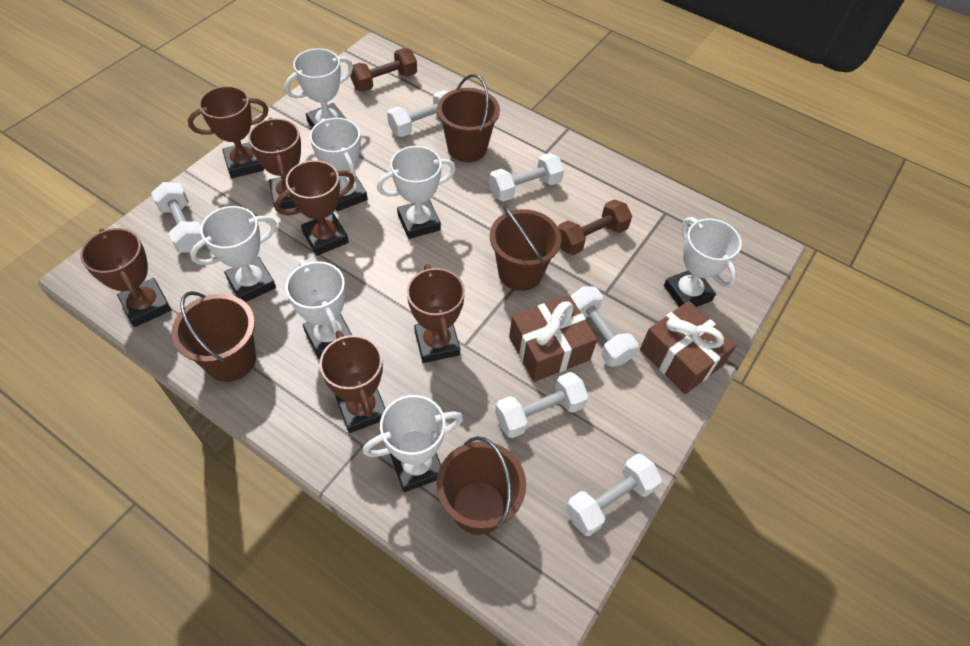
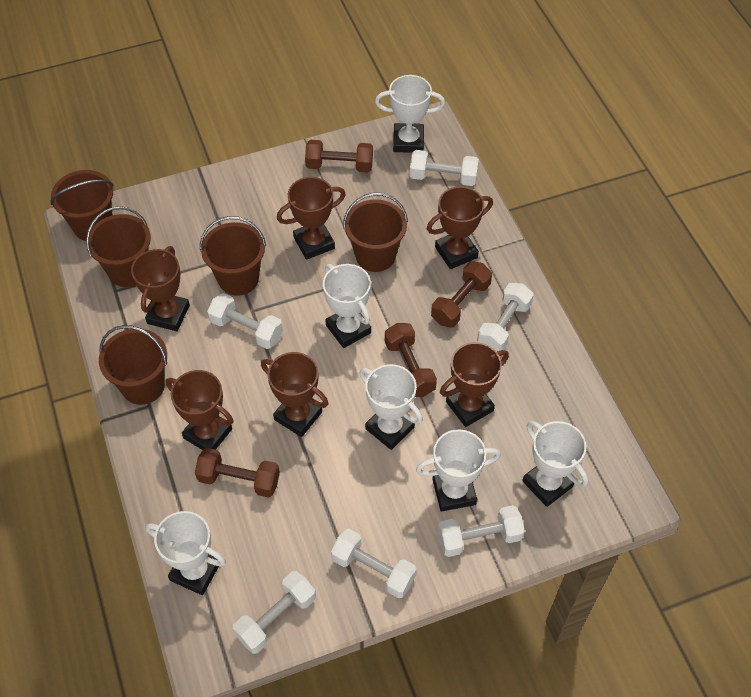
brown bucket: [172,291,256,382] [436,436,526,535] [437,74,500,162] [490,206,561,291] = 4 -> [51,170,114,241] [86,206,151,287] [99,325,167,405] [200,216,266,296] [343,193,408,272] = 5
brown dumbbell: [350,48,417,92] [558,199,632,255] = 2 -> [195,448,280,498] [305,140,373,173] [385,323,437,397] [431,261,492,328] = 4
brown gift: [509,295,597,382] [640,301,737,394] = 2 -> none = 0
white trophy: [190,206,277,302] [284,48,353,128] [286,260,352,359] [310,118,368,211] [363,395,463,492] [377,146,456,239] [664,217,742,307] = 7 -> [146,511,226,595] [323,264,371,348] [359,364,423,450] [375,75,445,153] [416,429,501,512] [522,421,588,507] = 6

